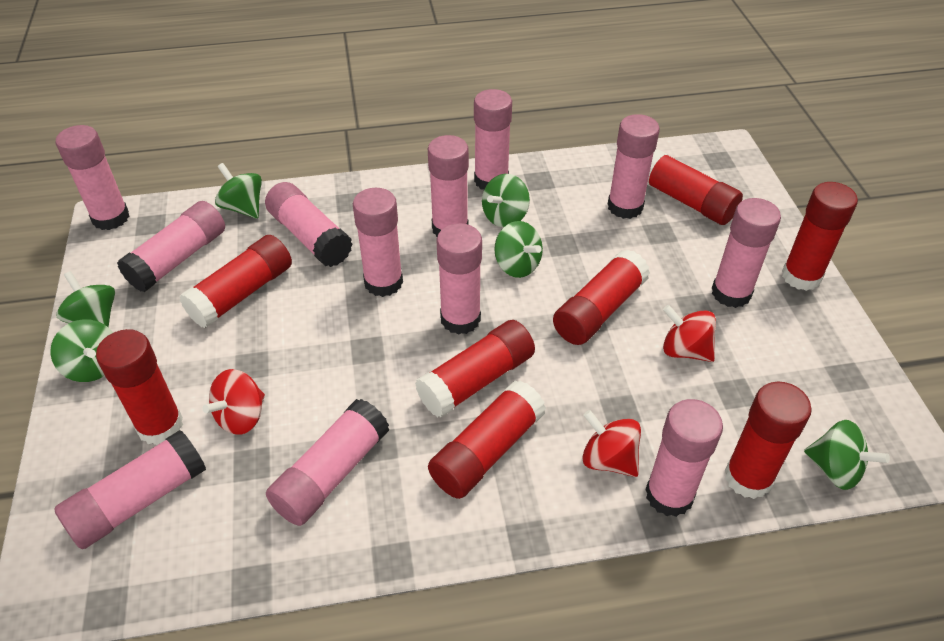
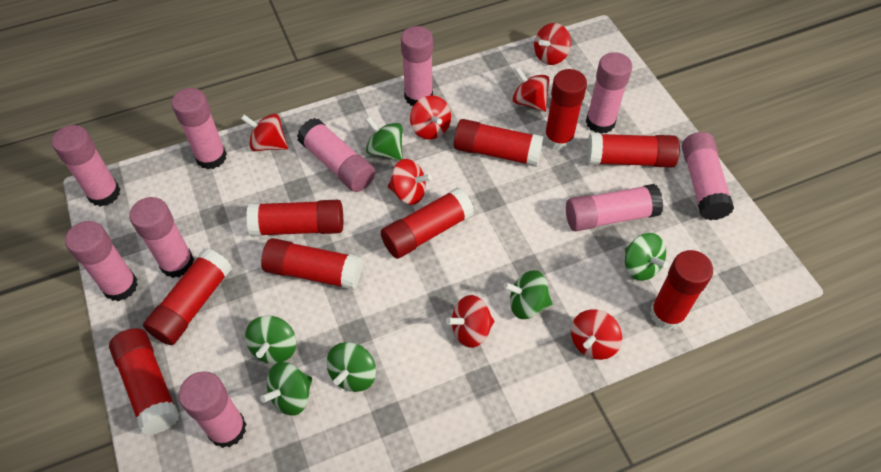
pink glue stick: [54,430,206,549] [56,125,129,230] [117,201,225,292] [265,182,353,267] [266,399,389,526] [353,188,403,297] [428,135,469,237] [437,223,482,335] [474,89,512,190] [608,114,660,219] [645,399,723,517] [712,198,781,308] = 12 -> [52,125,120,207] [65,221,138,301] [129,197,194,278] [171,88,227,169] [179,371,246,448] [297,118,375,192] [401,26,433,106] [566,184,663,231] [586,52,632,134] [682,132,734,220] = 10
red glue stick: [96,329,183,445] [179,235,292,328] [415,320,535,417] [428,381,546,499] [553,249,650,345] [647,149,743,225] [725,382,812,499] [782,182,858,291] = 8 -> [109,328,179,435] [143,248,232,345] [246,200,343,236] [261,238,362,290] [381,187,474,259] [454,119,544,167] [544,69,587,150] [587,133,680,168] [650,250,713,330] = 9
red spinning top: [202,369,265,435] [583,410,641,477] [663,305,716,362] = 3 -> [241,114,288,151] [387,159,432,205] [410,96,451,139] [446,295,495,348] [513,67,550,112] [534,23,571,65] [571,310,622,360] = 7

